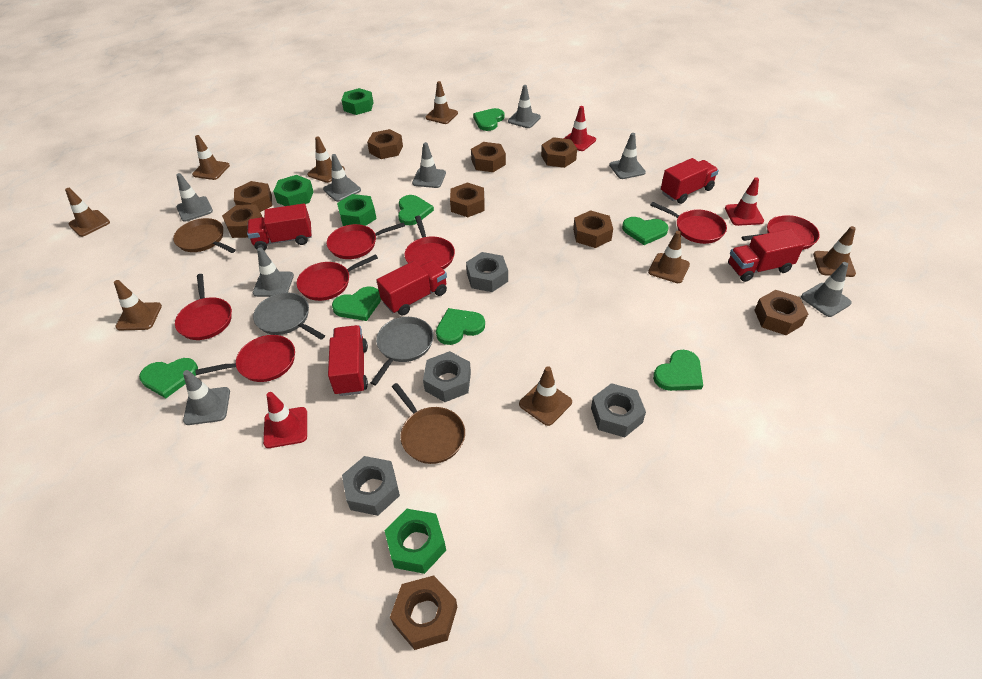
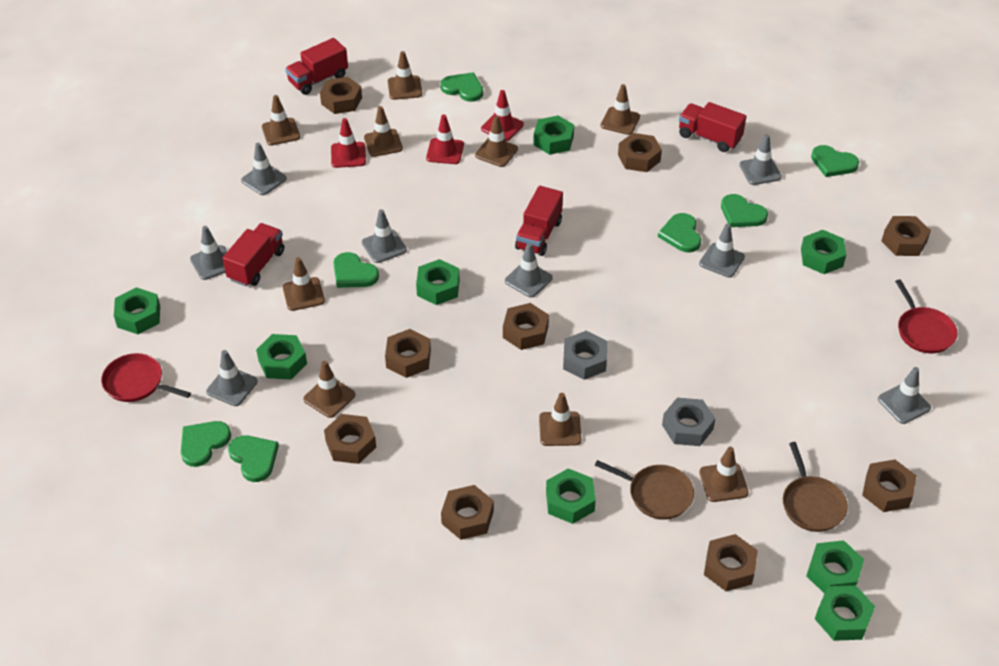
brown traffic cone: [65,188,110,237] [114,280,162,330] [192,135,230,180] [307,136,345,183] [426,81,458,124] [519,366,572,426] [648,231,690,283] [813,226,856,277] = 8 -> [262,95,300,146] [283,257,325,311] [303,361,355,418] [364,106,403,157] [388,51,422,100] [475,115,518,167] [539,393,581,446] [601,84,640,135] [699,447,749,502] = 9
green nut: [273,175,314,206] [337,194,377,226] [342,88,373,115] [384,509,446,574] = 4 -> [114,287,160,334] [256,334,307,380] [416,259,460,305] [533,115,574,155] [546,468,596,524] [801,230,846,274] [806,540,864,594] [815,585,875,641] = 8
grey nut: [342,456,400,516] [423,351,471,402] [466,252,508,292] [591,383,646,438] = 4 -> [563,331,607,380] [662,398,715,446] = 2
grey pan: [253,293,325,340] [371,317,433,385] = 2 -> none = 0
red pan: [175,274,232,340] [195,335,295,382] [297,254,378,301] [327,222,405,259] [405,216,455,269] [651,202,727,244] [742,215,820,250] = 7 -> [101,353,191,402] [895,279,957,353] = 2
red truck: [247,204,312,251] [328,325,368,396] [377,260,447,316] [661,158,719,204] [728,229,805,282] = 5 -> [223,223,284,287] [285,38,348,95] [515,186,563,256] [679,102,747,152] = 4

